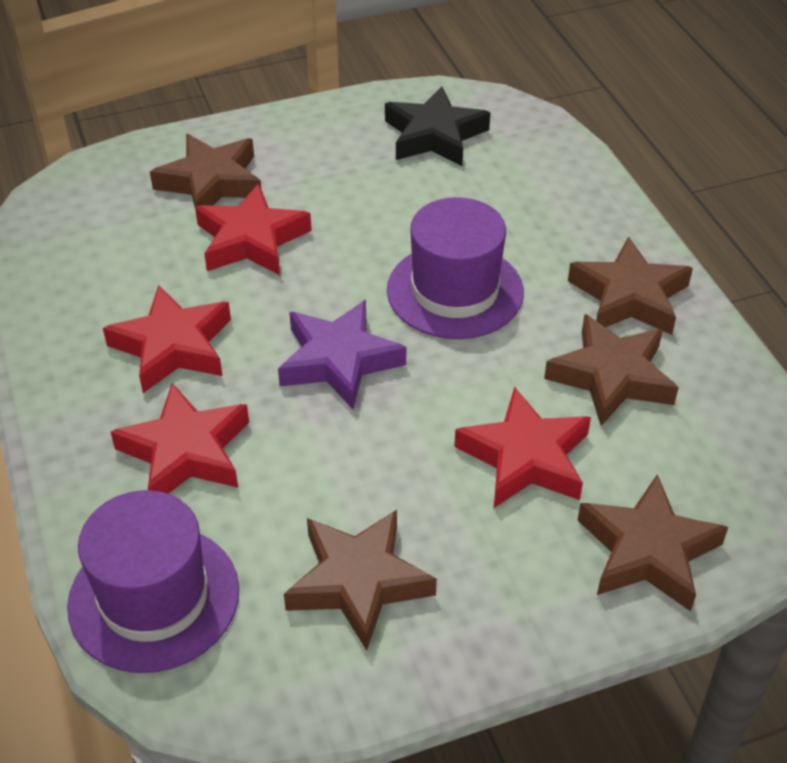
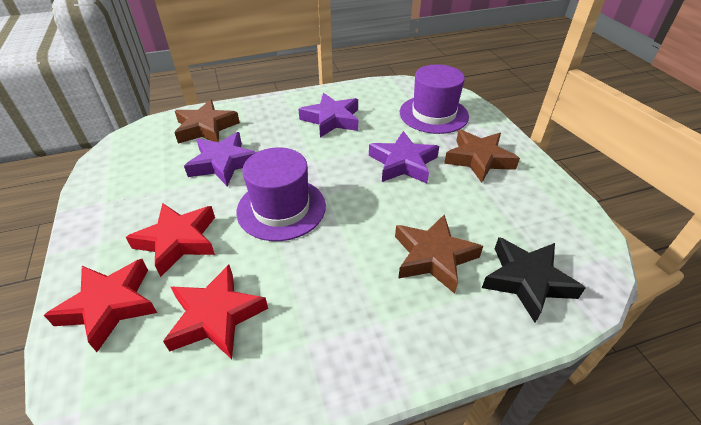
brown star: [150,134,262,207] [284,510,437,651] [544,314,679,426] [568,237,693,335] [578,474,728,611] = 5 -> [174,100,240,144] [395,214,483,294] [444,130,520,183] = 3
purple star: [278,300,406,409] = 1 -> [184,132,257,186] [298,93,358,138] [369,131,439,183] = 3
red star: [103,285,231,393] [111,383,249,494] [195,184,311,275] [454,387,591,508] = 4 -> [44,259,157,352] [126,203,215,277] [163,265,268,359] = 3

